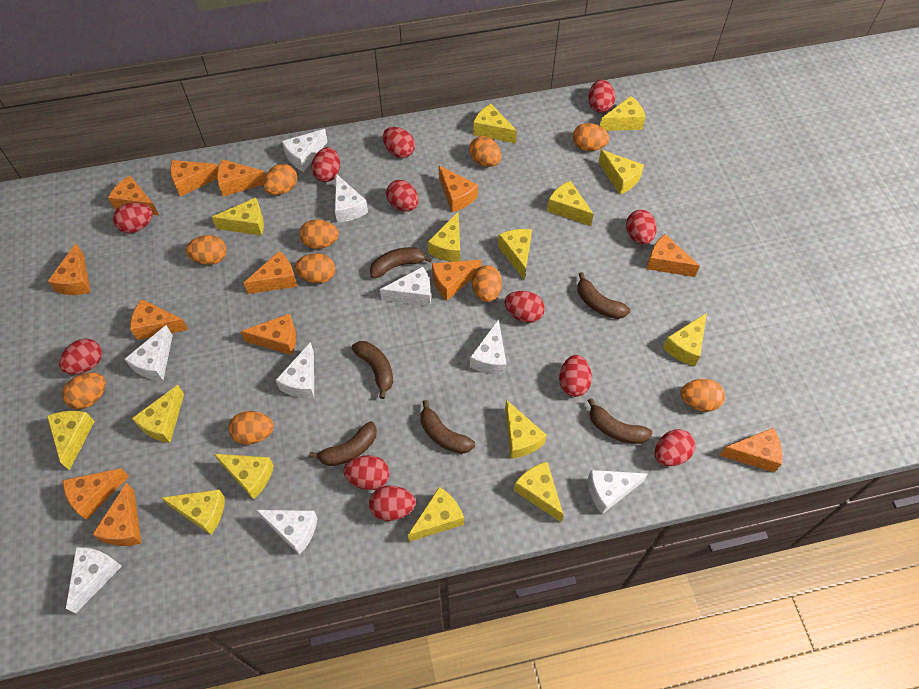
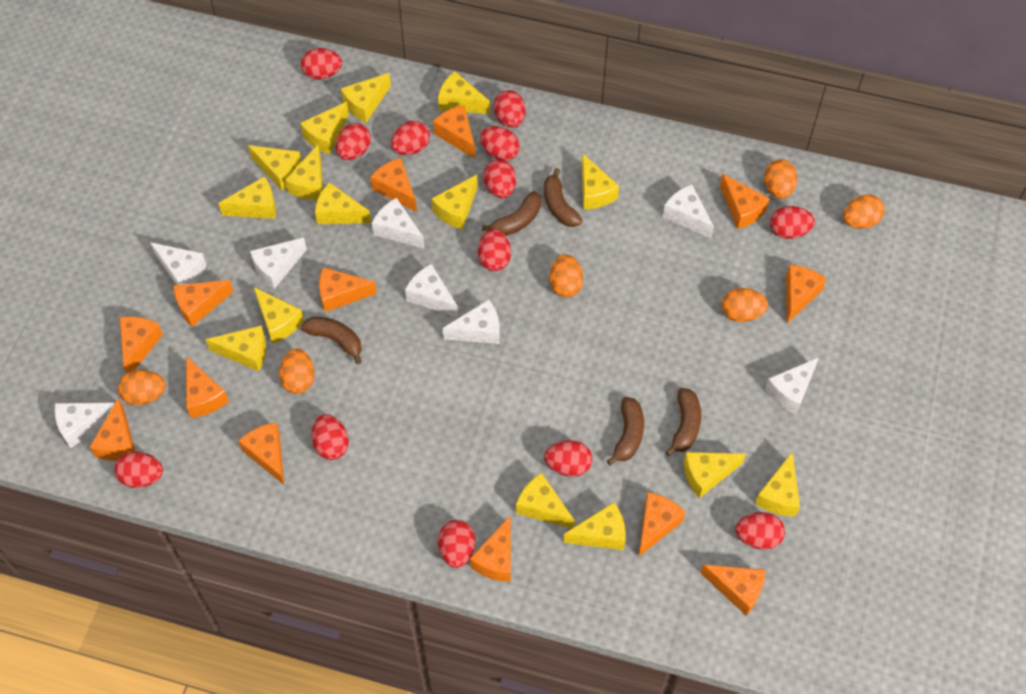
brown banana: [309,421,377,466] [352,341,393,399] [370,247,432,278] [420,400,475,454] [577,272,630,319] [587,398,652,444] = 6 -> [301,317,362,364] [482,191,541,236] [544,168,583,227] [607,397,644,465] [665,388,701,456] = 5
orange egg: [62,372,106,409] [185,235,227,265] [228,411,274,445] [263,164,297,195] [295,253,335,283] [299,219,339,249] [469,136,501,167] [472,265,502,302] [573,123,609,151] [681,379,725,412] = 10 -> [118,370,166,405] [279,348,314,394] [550,254,583,298] [722,288,768,322] [764,160,797,199] [843,195,885,229] = 6
red egg: [59,339,102,375] [113,203,153,233] [311,147,340,182] [343,455,389,490] [369,485,416,521] [383,127,415,158] [386,180,419,211] [505,291,545,323] [559,355,592,397] [588,79,615,113] [626,210,657,245] [655,429,695,466] = 12 -> [114,451,163,488] [301,48,342,80] [312,414,349,460] [336,123,371,160] [391,121,430,155] [438,520,475,568] [478,228,511,271] [480,126,520,161] [483,159,516,198] [494,90,526,128] [544,440,592,477] [735,512,785,550] [770,206,815,239] = 13
white cheese: [66,547,122,613] [125,325,173,381] [256,510,318,555] [276,342,314,399] [282,129,328,172] [335,174,368,223] [380,267,431,306] [470,319,507,375] [588,470,648,514] = 9 -> [55,403,114,448] [150,242,206,285] [250,238,307,289] [372,198,425,249] [405,264,458,317] [443,300,500,344] [663,184,714,239] [765,357,819,414] = 8

